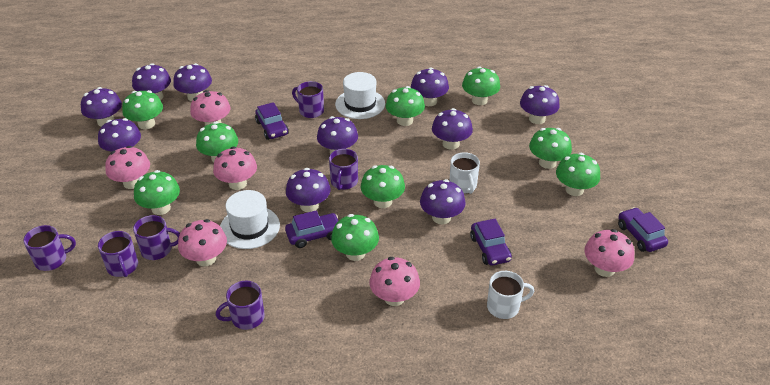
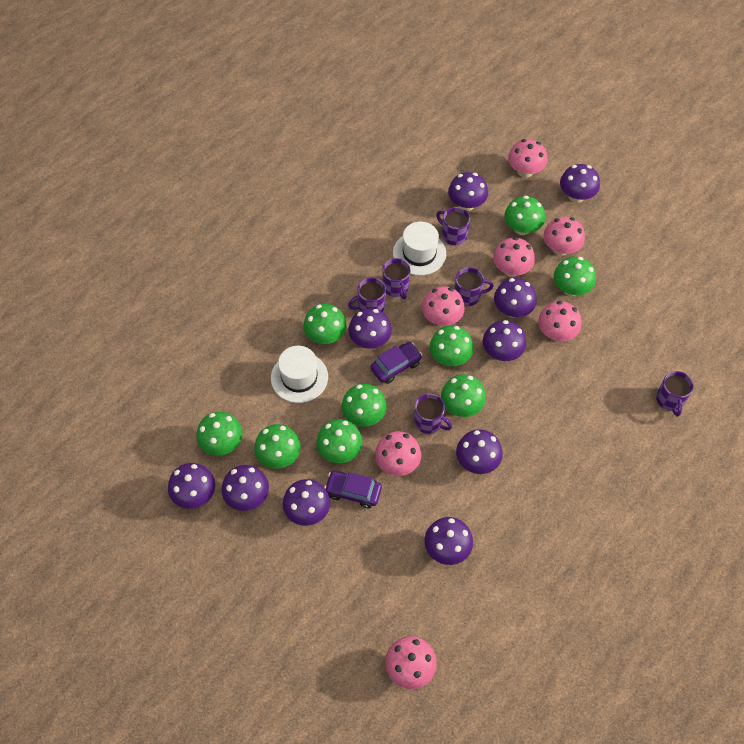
pink mushroom: [105,146,150,189] [178,219,227,266] [190,90,231,126] [213,147,257,190] [369,257,420,306] [584,229,634,277] = 6 -> [375,431,421,476] [385,636,437,689] [422,286,465,326] [493,237,535,277] [508,139,547,178] [538,301,582,341] [544,217,585,256] = 7
purple car: [255,102,289,140] [285,210,338,248] [470,219,512,266] [618,207,668,252] = 4 -> [324,471,382,508] [370,342,422,384] = 2
white mug: [449,152,480,194] [487,271,534,319] = 2 -> none = 0

